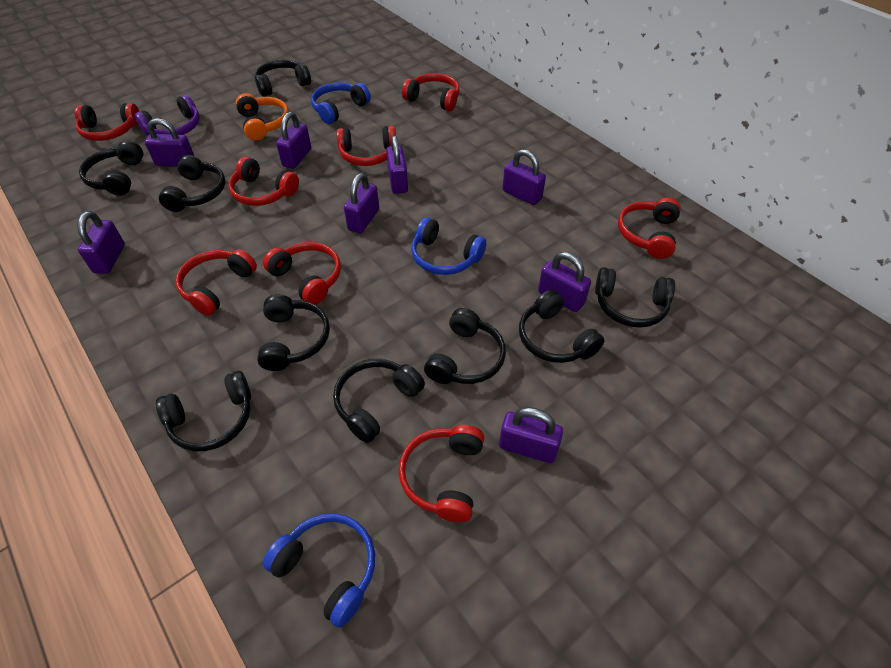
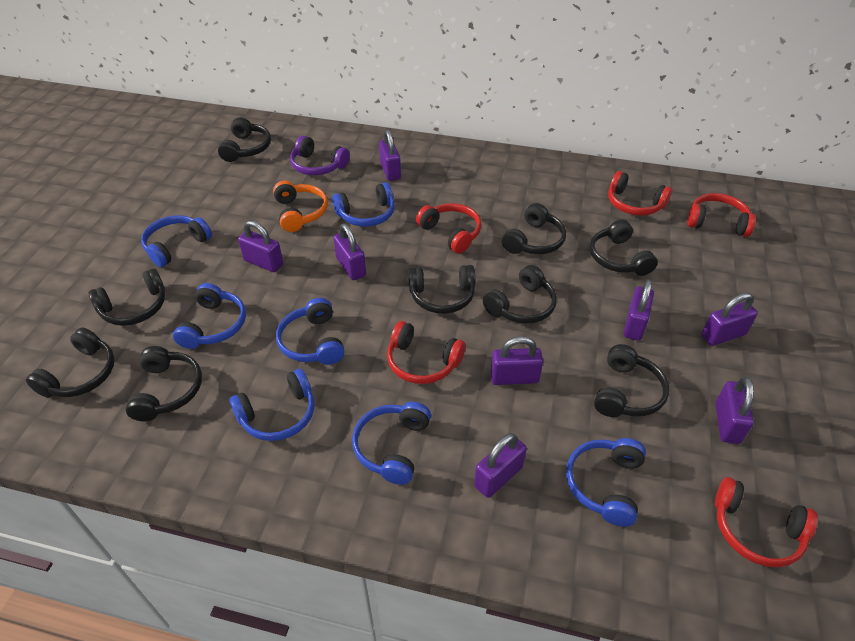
blue headphones: [263,513,375,628] [311,82,371,124] [411,217,486,275] = 3 -> [141,215,212,267] [173,283,246,349] [229,369,314,441] [276,298,344,365] [332,182,395,227] [352,402,431,485] [566,438,646,527] = 7
red headphones: [75,103,139,141] [176,249,257,316] [228,157,299,206] [263,242,341,305] [336,126,396,166] [399,425,484,522] [402,73,460,111] [618,197,681,259] = 8 -> [387,321,465,384] [416,203,481,254] [608,171,672,216] [687,193,756,237] [715,477,818,567] = 5

